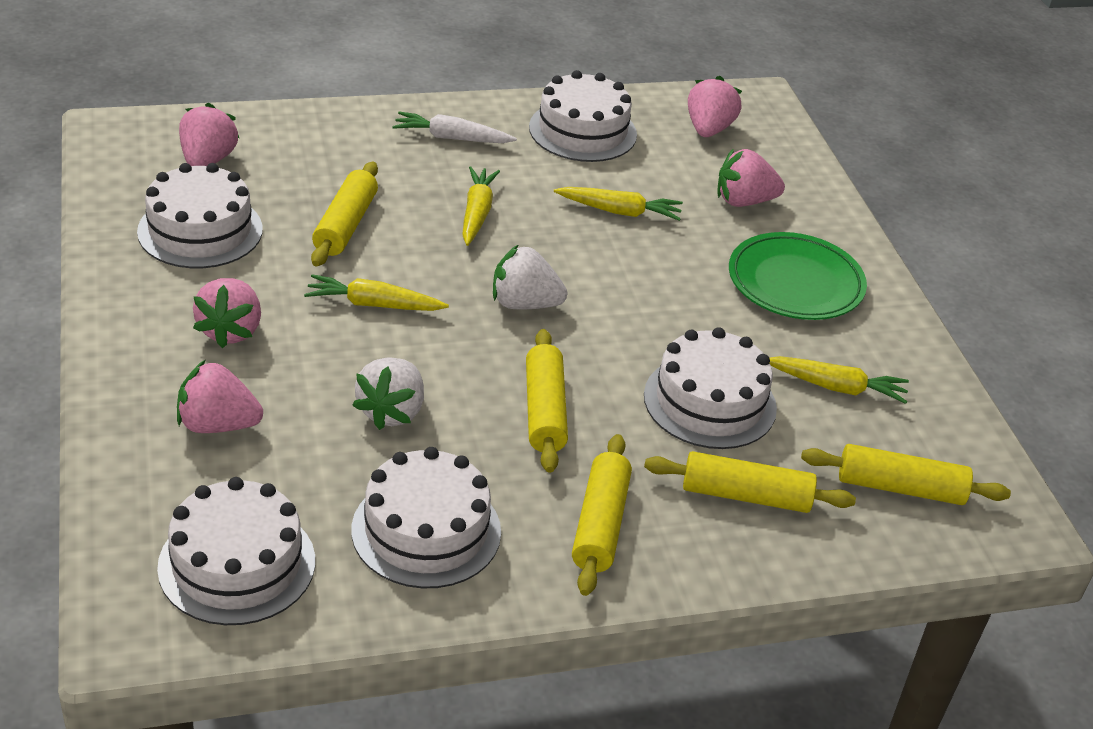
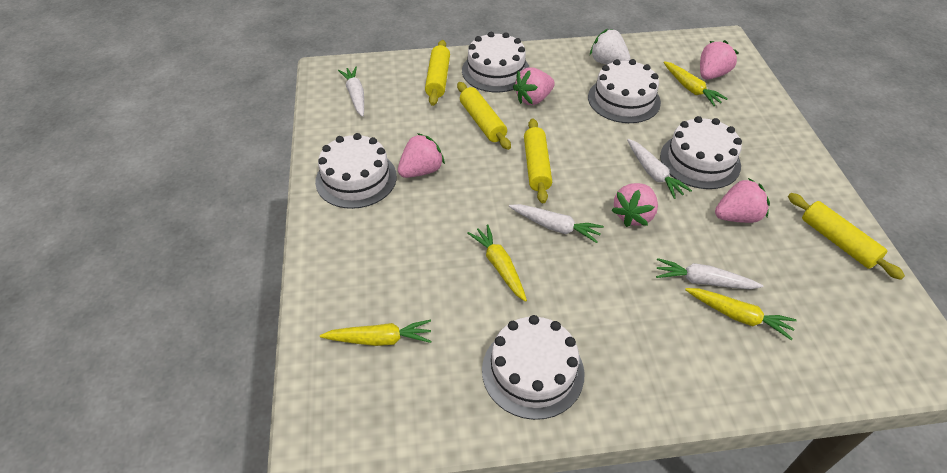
green plate: [729,232,867,320] = 1 -> none = 0
white carrot: [392,112,517,143] = 1 -> [338,66,364,117] [509,204,604,243] [627,139,692,199] [656,258,763,289] = 4
white strawberry: [352,357,424,430] [493,244,567,309] = 2 -> [590,29,630,65] = 1
yellow rolling pin: [311,162,378,267] [526,329,568,473] [572,434,632,596] [644,451,856,513] [801,444,1011,505] = 5 -> [425,40,450,106] [457,82,511,150] [524,118,552,203] [788,193,905,280] = 4

